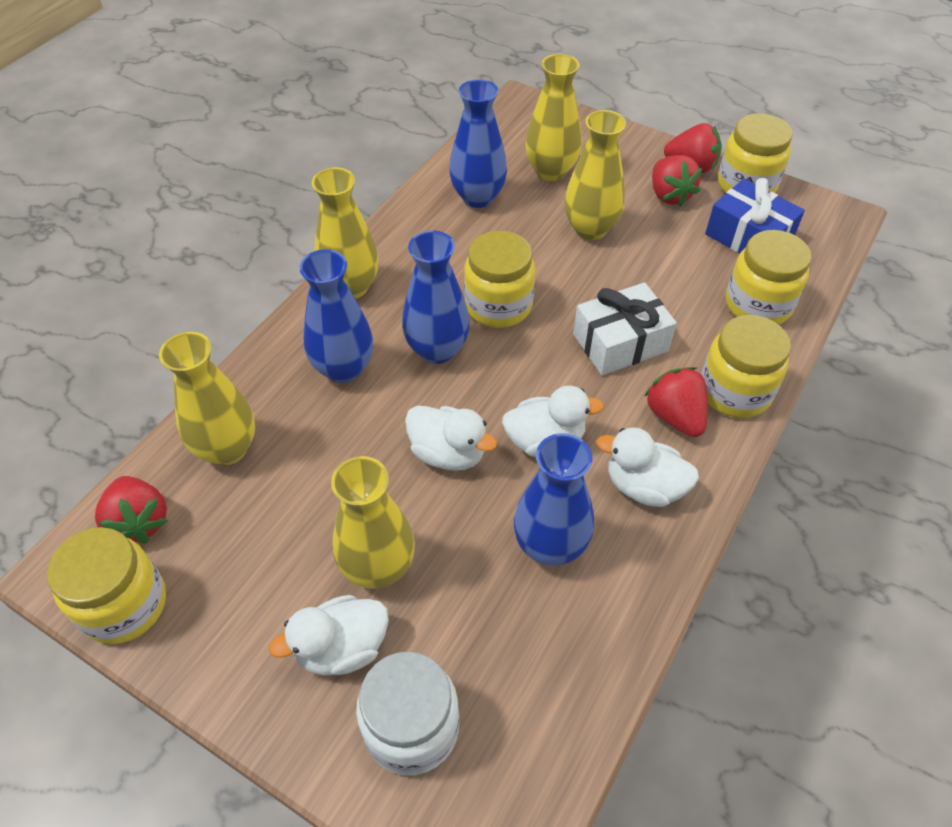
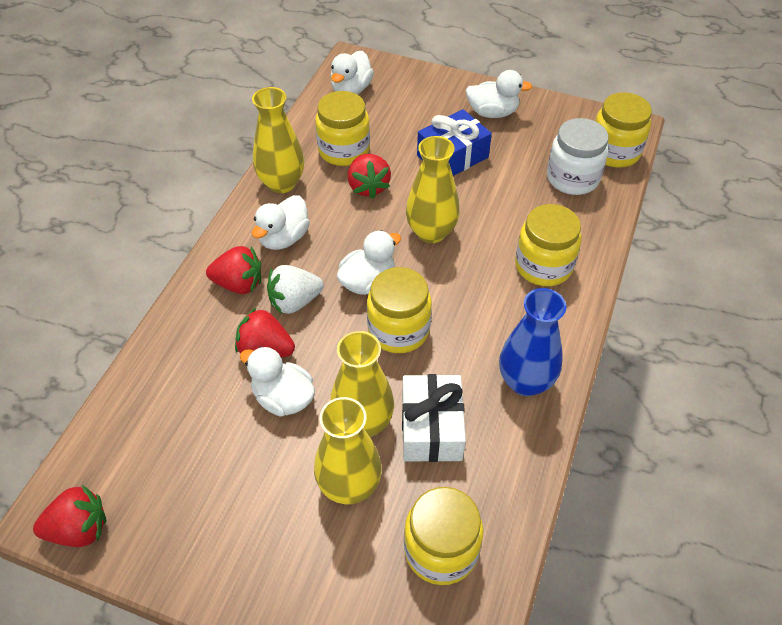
blue vase: [299,249,373,383] [402,230,470,364] [449,79,507,208] [514,433,594,566] = 4 -> [499,288,566,396] = 1
white duck: [269,595,389,676] [405,406,497,471] [502,386,604,457] [597,427,699,507] = 4 -> [240,346,315,417] [252,195,310,250] [331,51,374,94] [337,230,401,295] [465,70,532,118] = 5
white strawberry: none = 0 -> [267,265,324,314] = 1
yellow vase: [159,332,255,465] [312,167,379,299] [331,456,415,589] [526,54,582,181] [565,110,626,240] = 5 -> [252,87,304,193] [314,397,382,504] [330,331,394,437] [406,136,460,243] = 4

